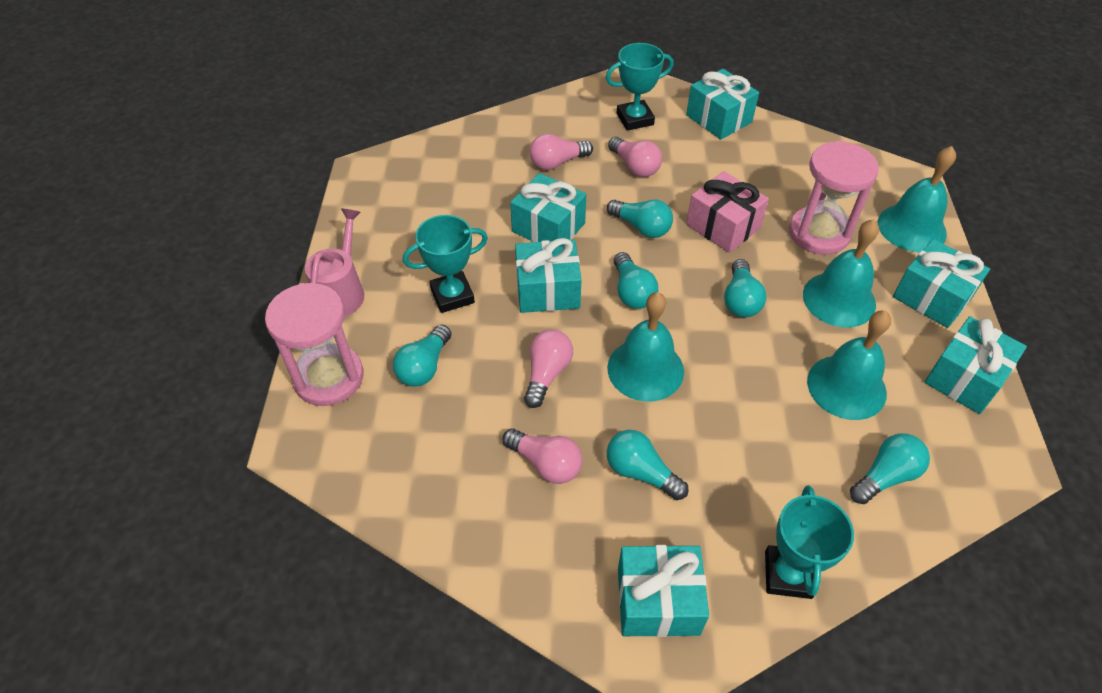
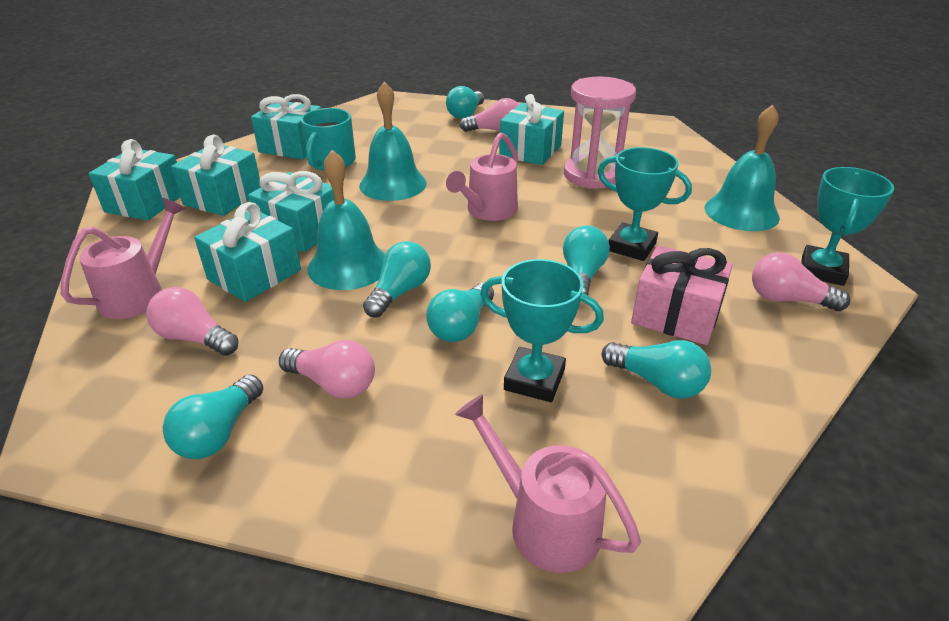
pink hourglass: [265,283,364,406] [789,141,879,255] = 2 -> [564,77,636,189] = 1
pink watering can: [305,208,364,316] = 1 -> [61,198,186,319] [446,132,518,221] [455,394,641,573] = 3
turquoise bell: [607,292,684,402] [803,219,879,328] [807,310,891,420] [878,146,956,252] = 4 -> [308,150,385,290] [359,81,427,201] [705,105,780,231] = 3
turquoise mug: none = 0 -> [301,108,356,171] = 1

